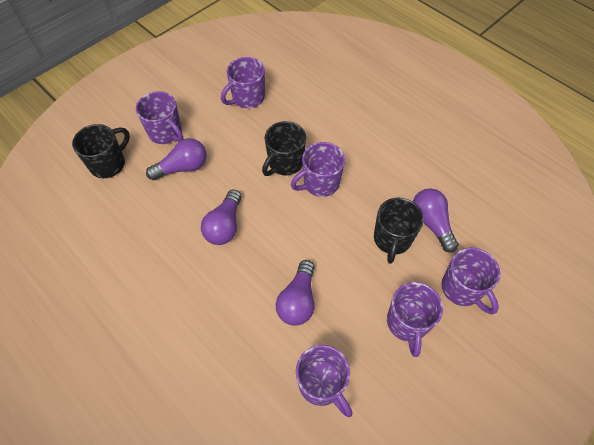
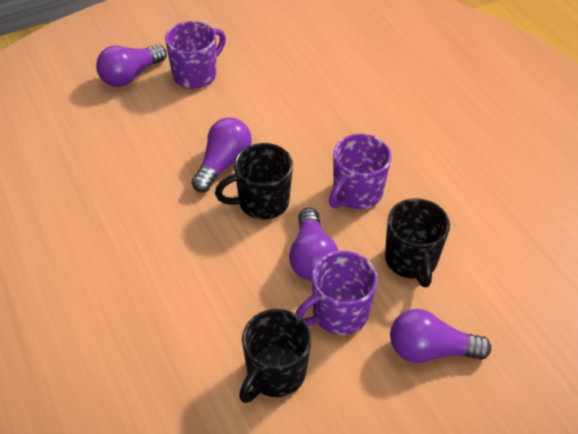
purple mug: [136,91,183,144] [221,57,265,108] [291,142,345,197] [296,345,352,417] [387,282,443,357] [441,248,500,314] = 6 -> [165,21,226,89] [295,251,378,335] [329,134,391,209] = 3

